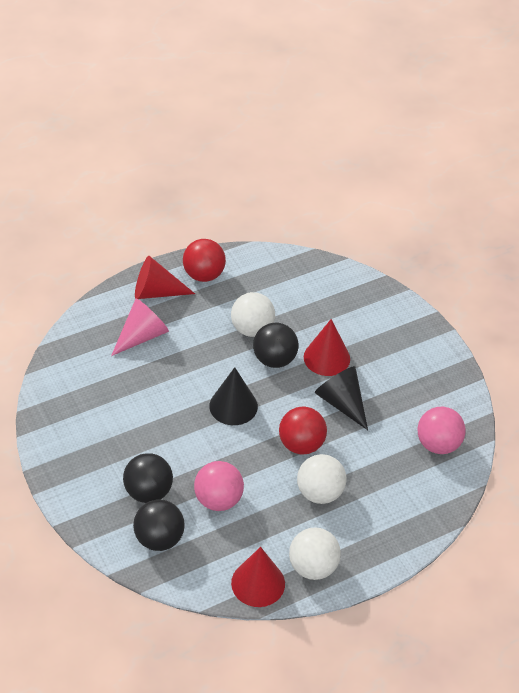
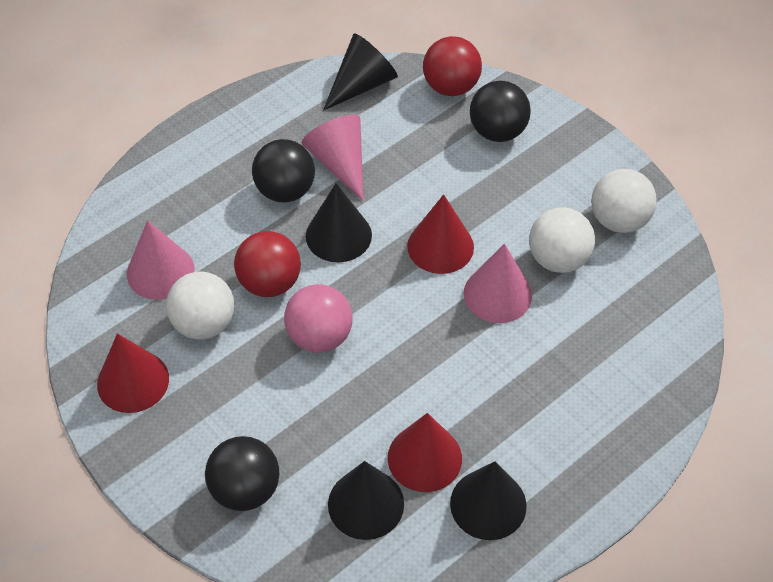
black cone: [209,367,258,425] [315,366,368,430] = 2 -> [306,183,372,262] [323,33,398,111] [328,461,404,540] [450,461,526,540] = 4
pink ball: [194,461,244,511] [418,407,466,454] = 2 -> [284,284,353,353] = 1
pink cone: [111,298,169,356] = 1 -> [127,220,195,300] [301,115,364,201] [464,243,532,323] = 3

